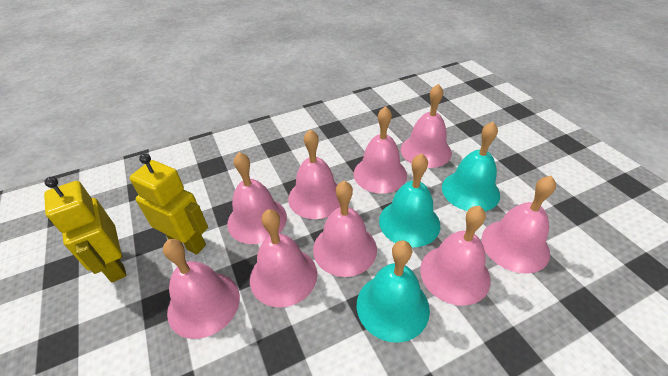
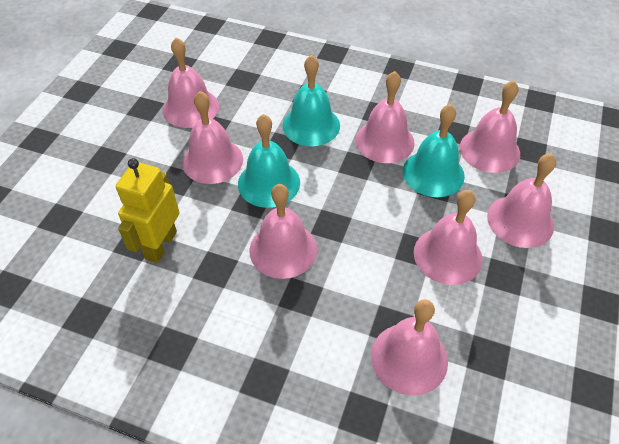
pink bell: [163,239,240,339] [227,152,287,244] [250,209,317,307] [288,129,340,219] [313,181,377,277] [354,106,407,194] [401,84,452,168] [420,206,491,306] [482,176,556,273] = 9 -> [162,37,219,128] [182,91,243,184] [249,184,317,279] [355,71,415,163] [371,299,448,396] [414,190,483,285] [460,80,520,173] [487,153,556,248] = 8
yellow robot: [44,177,126,283] [129,153,208,255] = 2 -> [116,158,180,263] = 1

